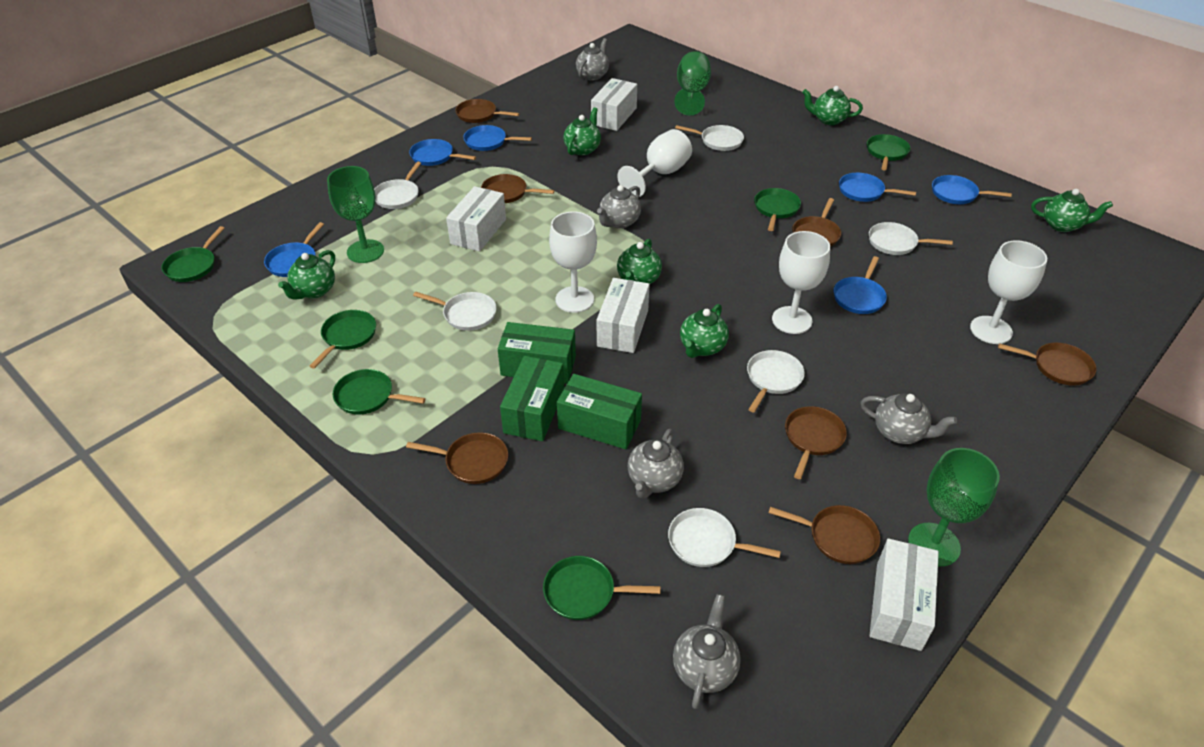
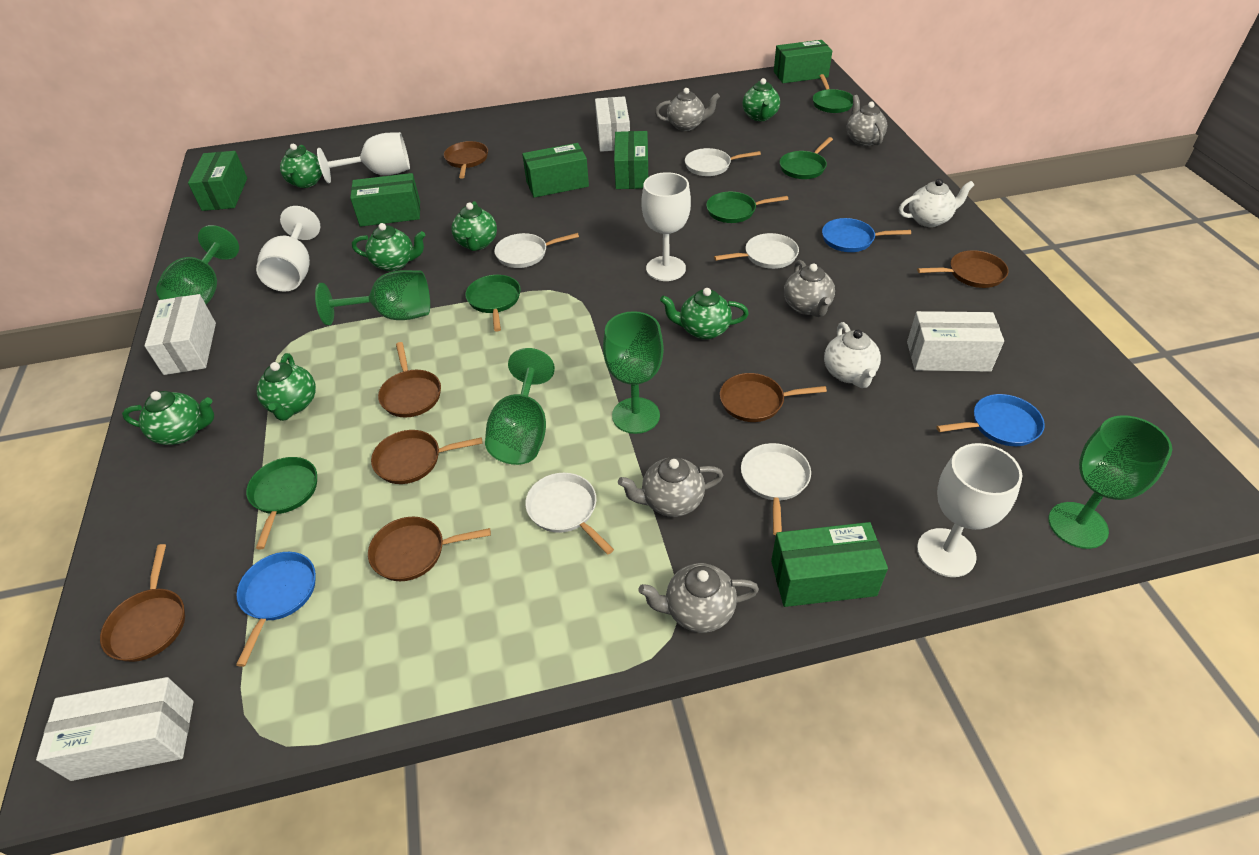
blue pan: [264,222,324,277] [409,139,476,166] [463,125,532,151] [834,256,887,314] [839,173,916,202] [932,175,1012,204] = 6 -> [236,552,316,667] [822,218,911,252] [936,394,1045,446] = 3
green box: [498,322,576,384] [500,356,564,441] [557,374,642,449] = 3 -> [188,151,247,211] [350,173,420,227] [522,143,589,198] [614,131,648,189] [771,522,888,607] [774,40,832,83] = 6
green goblet: [327,166,384,263] [674,51,711,116] [908,448,1000,566] = 3 -> [156,225,239,304] [315,270,430,325] [485,348,555,465] [603,311,664,434] [1048,415,1172,549] = 5
green pan: [162,226,225,282] [310,310,376,369] [333,369,426,414] [543,556,661,620] [754,188,801,231] [867,134,910,171] = 6 -> [246,457,317,549] [465,275,521,332] [706,192,788,223] [780,137,833,179] [813,74,853,113] = 5
green teapot: [278,250,335,300] [563,107,601,155] [617,239,662,284] [680,304,729,358] [802,86,863,125] [1031,189,1113,232] = 6 -> [122,391,214,445] [257,353,316,421] [280,144,322,188] [352,223,425,271] [451,201,497,251] [660,288,749,340] [742,78,780,121] = 7
white pan: [374,162,421,209] [413,292,497,331] [668,508,781,567] [675,125,744,151] [747,350,805,412] [869,222,953,255] = 6 -> [494,233,579,268] [525,473,614,554] [685,148,761,176] [714,233,799,269] [741,443,811,535] = 5
white teapot: none = 0 -> [824,322,881,388] [899,179,974,227] = 2

